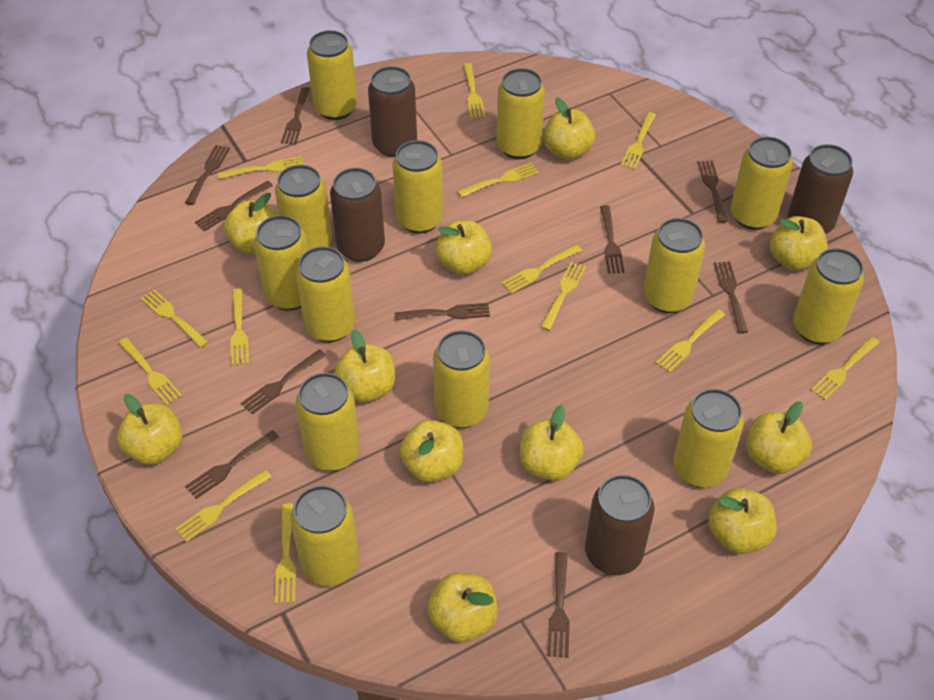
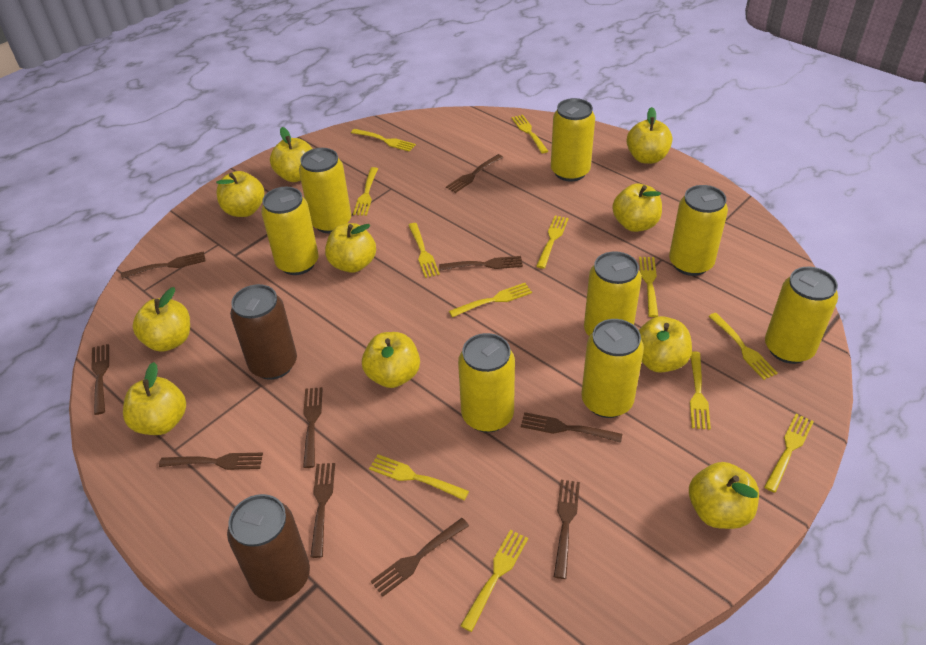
brown can: [330,168,385,262] [368,66,417,157] [585,475,654,575] [788,144,853,234] = 4 -> [227,494,310,602] [230,284,297,380] = 2
yellow apple: [117,394,183,465] [224,193,278,255] [334,330,395,403] [400,420,463,482] [427,572,498,643] [436,221,492,275] [520,405,584,481] [543,97,595,160] [708,488,777,554] [746,401,812,474] [770,216,828,271] = 11 -> [123,362,186,435] [133,287,190,352] [216,171,265,217] [270,127,312,182] [325,223,376,273] [362,332,420,388] [612,184,662,232] [627,107,672,164] [639,316,692,373] [689,462,759,529] = 10
yellow can: [254,215,309,311] [275,165,332,250] [290,485,360,586] [296,246,355,342] [296,373,360,471] [307,30,357,120] [393,140,443,234] [433,330,490,428] [497,68,545,159] [644,218,705,313] [673,389,744,487] [730,137,793,230] [793,248,864,344] = 13 -> [261,187,319,275] [299,148,351,233] [458,333,515,433] [551,98,595,181] [581,319,644,418] [584,251,642,336] [669,185,728,276] [765,267,838,364] = 8
yellow fork: [118,337,182,405] [140,289,209,348] [175,470,272,542] [218,156,304,179] [230,289,249,365] [275,504,296,604] [457,163,539,198] [463,63,485,118] [502,244,582,294] [541,262,586,331] [621,112,656,170] [656,309,725,373] [811,337,880,400] = 13 -> [351,129,416,152] [353,167,378,216] [369,454,469,500] [408,223,440,278] [449,283,532,317] [460,530,528,632] [511,115,548,153] [536,216,569,269] [639,257,658,317] [690,351,711,430] [709,313,778,380] [764,414,814,493] = 12

